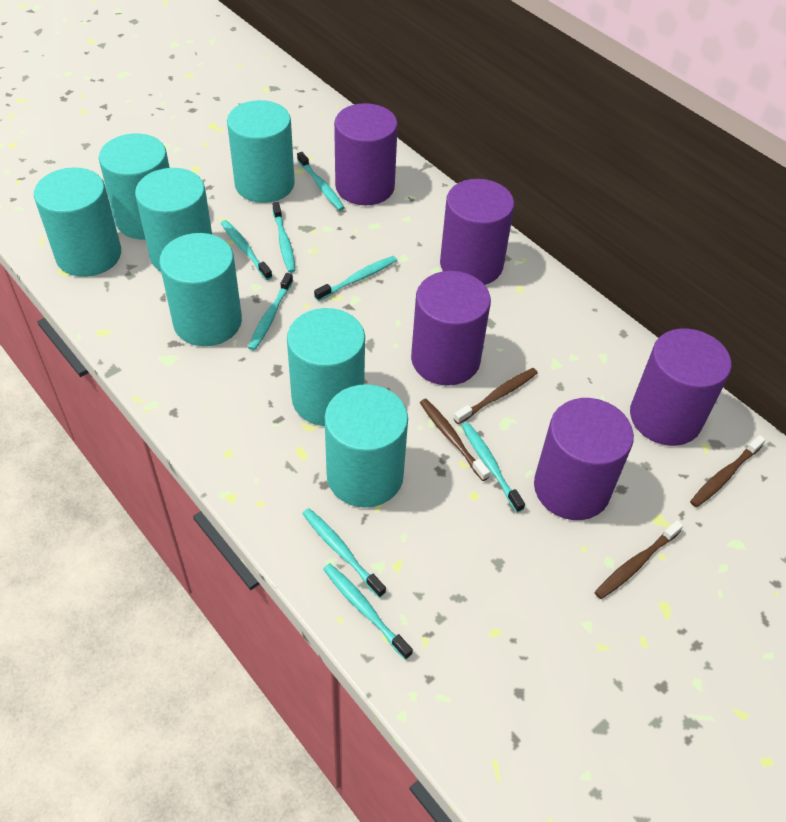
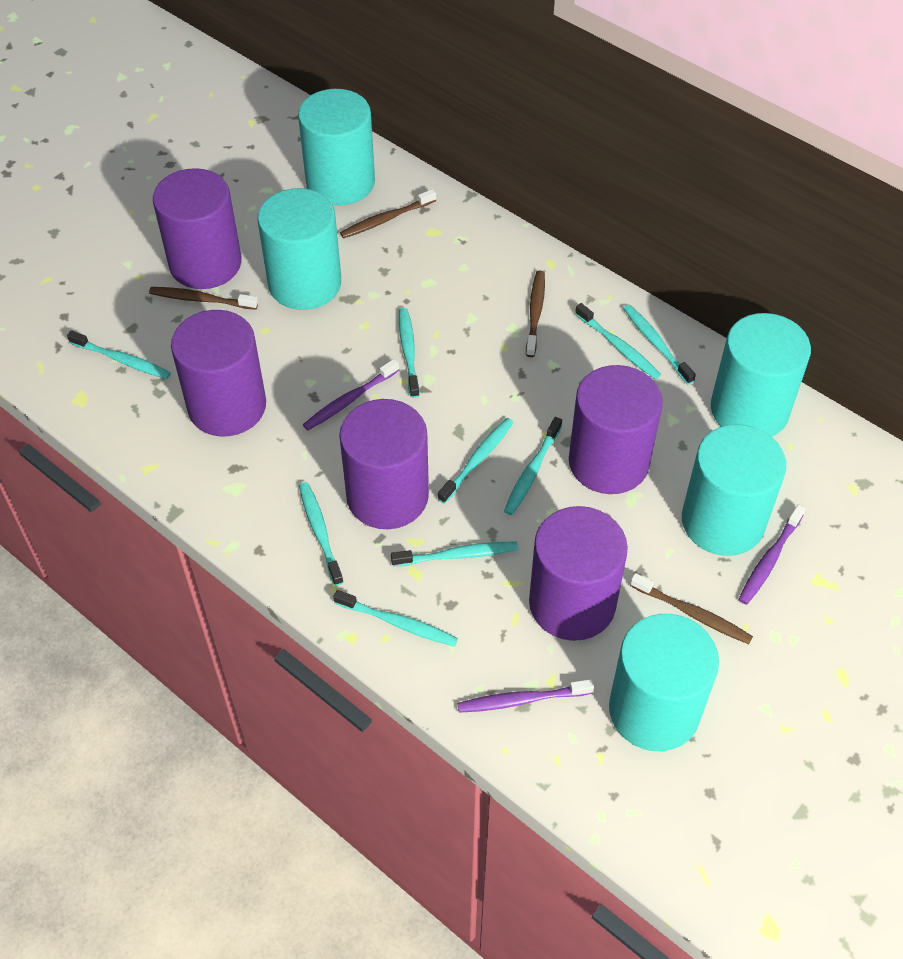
purple toothbrush: none = 0 -> [303,359,399,430] [457,679,594,713] [738,504,806,605] = 3
turquoise cylinder: [34,167,121,277] [99,134,169,240] [135,168,212,272] [159,233,242,346] [227,100,295,203] [287,308,365,426] [325,384,408,508] = 7 -> [257,188,341,310] [298,89,375,206] [609,614,719,751] [682,424,786,556] [711,313,811,437] = 5
turquoise toothbrush: [221,220,272,280] [248,273,293,351] [272,202,296,273] [297,152,345,211] [302,508,386,598] [314,256,397,301] [323,563,413,660] [461,422,525,512] = 8 -> [67,330,171,379] [299,482,344,586] [333,590,458,647] [391,541,518,567] [399,308,419,398] [438,418,514,504] [504,417,562,515] [575,303,661,379] [623,304,696,385] = 9

